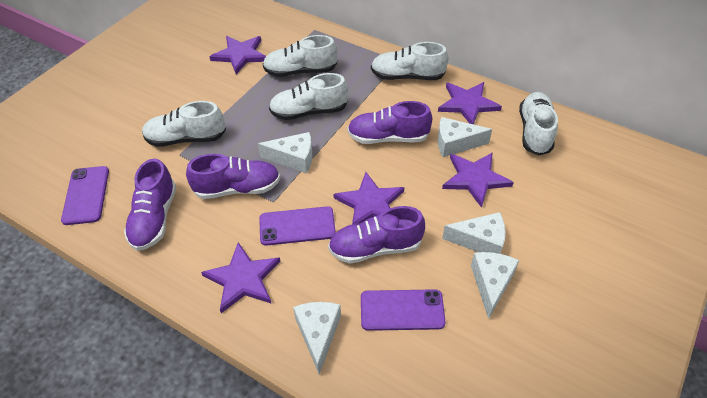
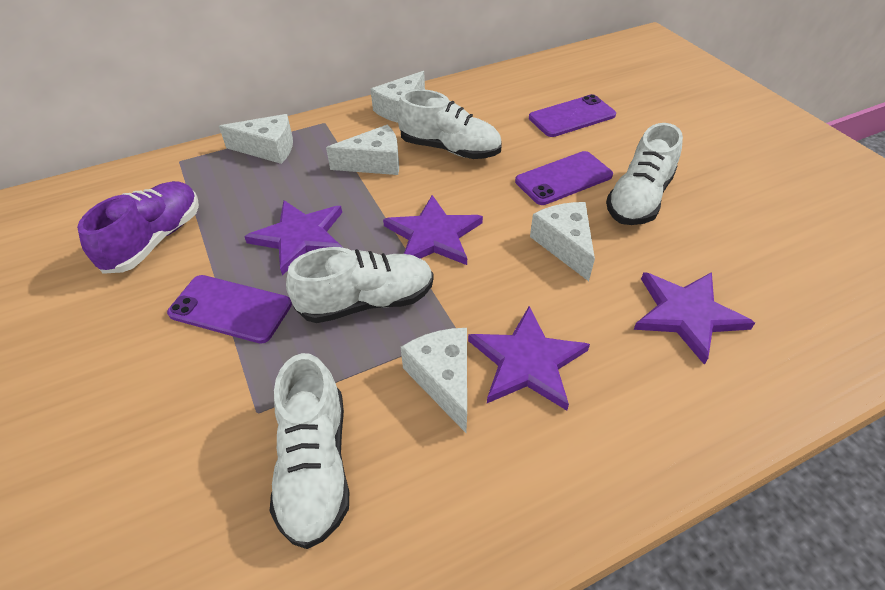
purple shoe: [124,158,176,251] [186,154,280,199] [328,206,425,264] [348,101,432,144] = 4 -> [77,181,199,274] = 1
purple star: [201,242,281,313] [210,36,266,74] [333,172,404,224] [438,82,502,125] [442,152,514,208] = 5 -> [244,200,343,275] [383,195,483,265] [468,306,590,410] [633,272,755,365] = 4
white shoe: [142,101,226,147] [263,35,338,77] [269,73,348,120] [371,42,448,80] [519,92,558,156] = 5 -> [270,353,349,549] [286,247,434,323] [397,89,501,159] [606,123,683,225] = 4

